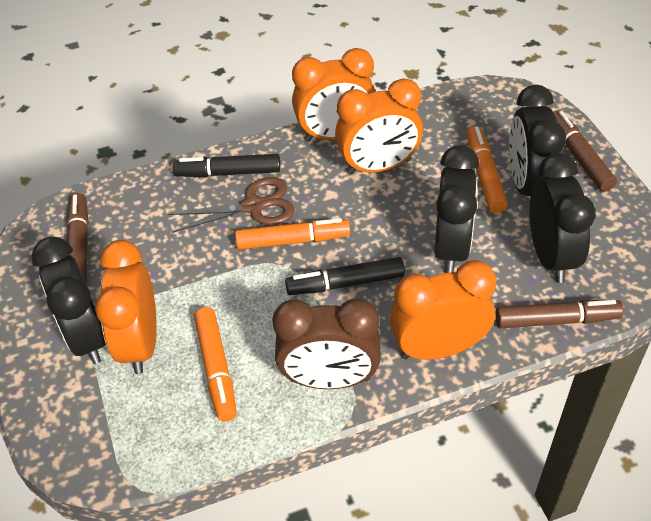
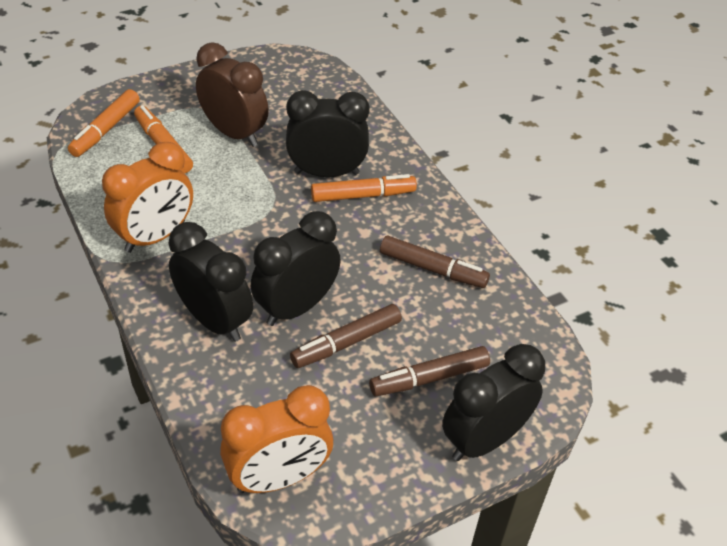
black marker: [173,154,280,177] [285,257,405,295] = 2 -> none = 0
brown scissors: [168,177,295,233] = 1 -> none = 0
orange clock: [95,240,157,374] [292,48,376,142] [335,78,423,175] [390,260,496,360] = 4 -> [102,142,193,253] [220,385,333,493] = 2

